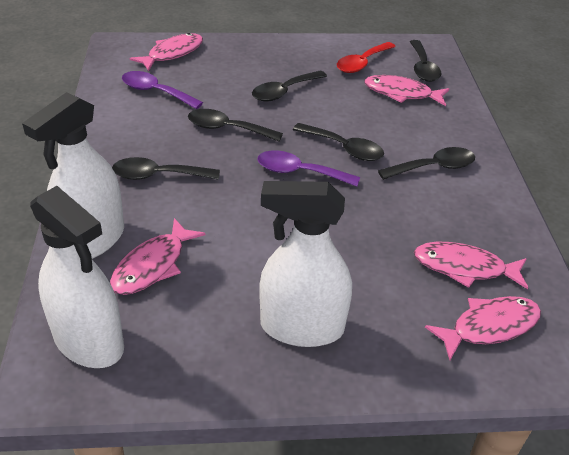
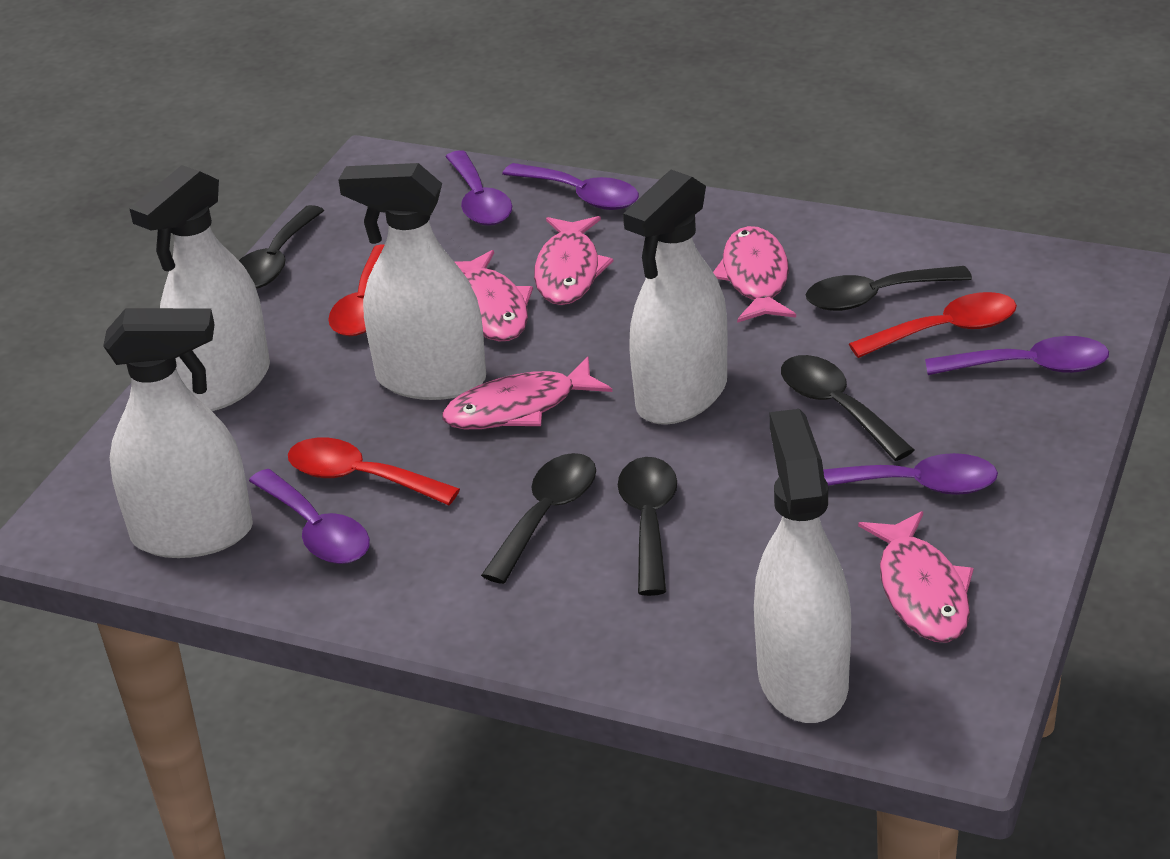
black spoon: [112,157,220,180] [188,109,283,141] [252,71,327,101] [293,123,384,161] [378,147,475,180] [410,40,441,82] = 6 -> [239,205,324,289] [481,453,596,584] [618,457,677,596] [781,355,914,461] [806,266,972,311] = 5
purple spoon: [122,71,203,109] [257,150,360,187] = 2 -> [249,469,370,564] [446,150,512,226] [502,163,639,210] [823,453,998,495] [925,336,1109,375] = 5
red spoon: [337,42,396,73] = 1 -> [288,438,460,505] [328,244,384,336] [849,292,1017,358] = 3
white spray bottle: [22,92,124,259] [30,186,124,368] [259,181,352,347] = 3 -> [103,308,253,558] [129,165,270,411] [338,163,486,400] [623,170,728,425] [754,409,851,723] = 5

